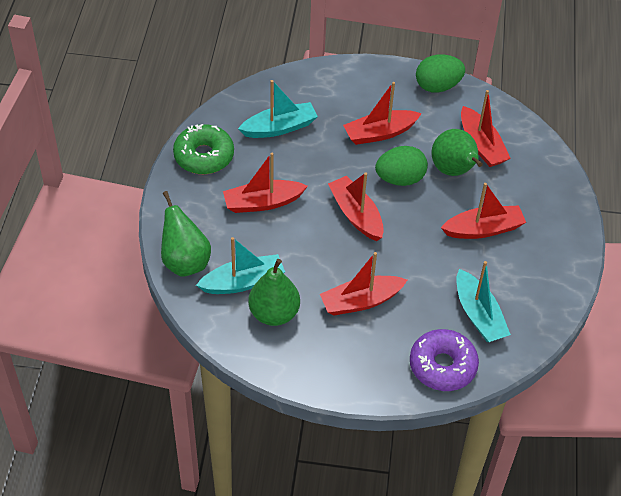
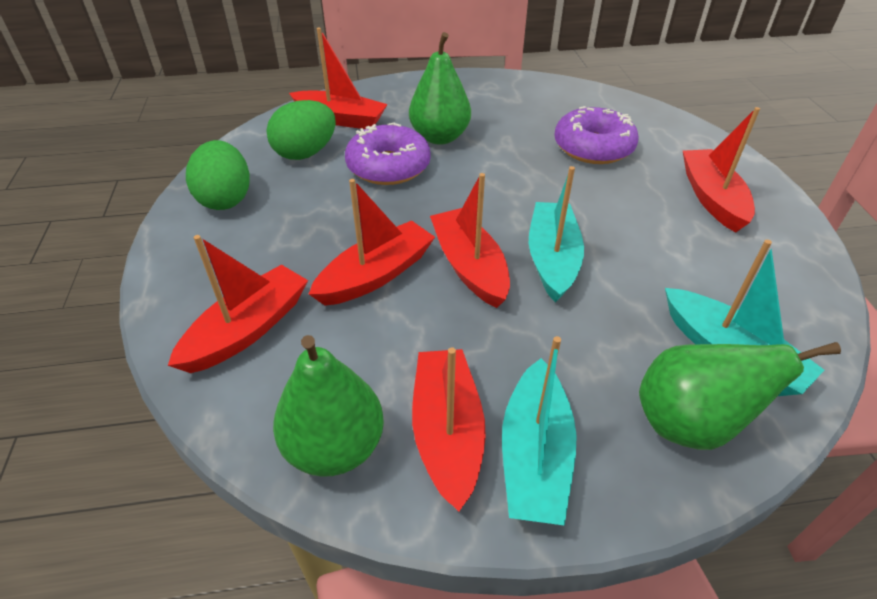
green donut: [173,124,234,174] = 1 -> none = 0
purple donut: [410,329,479,391] = 1 -> [345,122,431,185] [554,106,639,164] = 2

